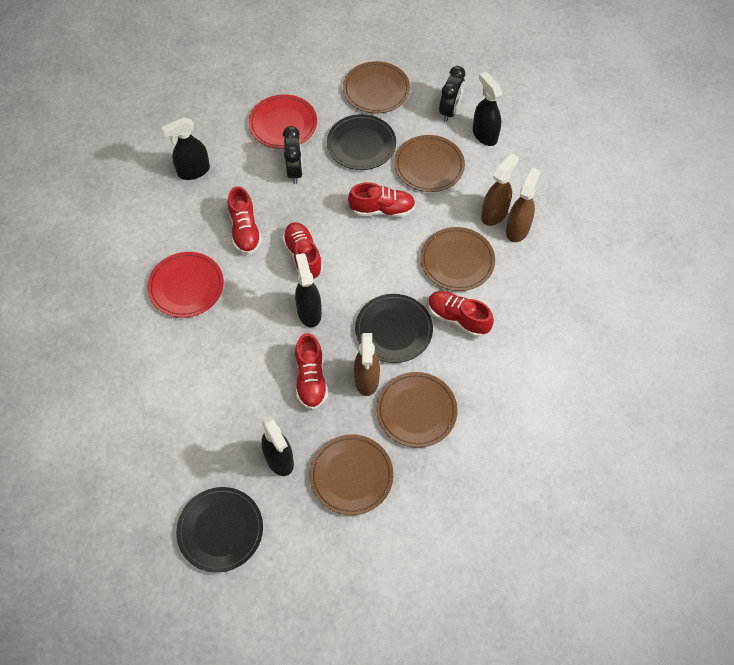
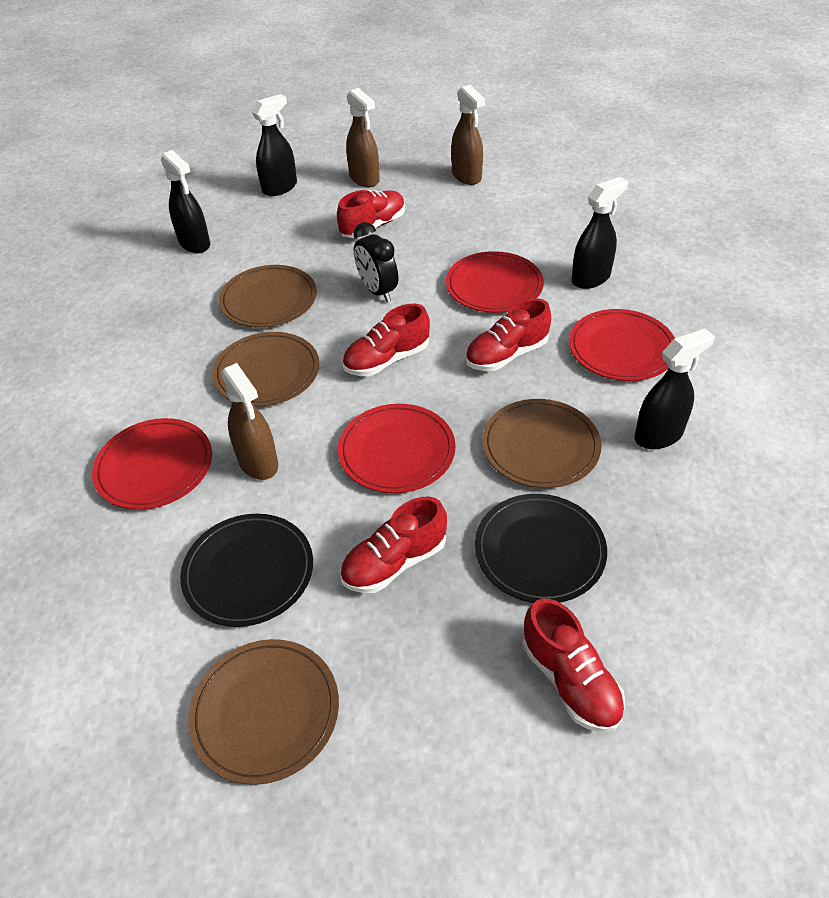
black clock: [283,126,303,184] [439,66,465,122] = 2 -> [353,222,398,302] = 1
black plate: [176,487,263,572] [327,114,396,170] [355,294,433,363] = 3 -> [180,514,313,627] [475,494,607,603] = 2
brown plate: [309,434,394,515] [343,61,410,113] [376,372,458,448] [394,135,465,192] [420,227,495,291] = 5 -> [188,639,339,785] [212,332,320,406] [219,265,317,327] [482,399,601,488] = 4
red plate: [148,252,224,318] [248,94,317,149] = 2 -> [92,418,212,510] [338,404,456,493] [446,251,544,313] [569,309,675,381] = 4

